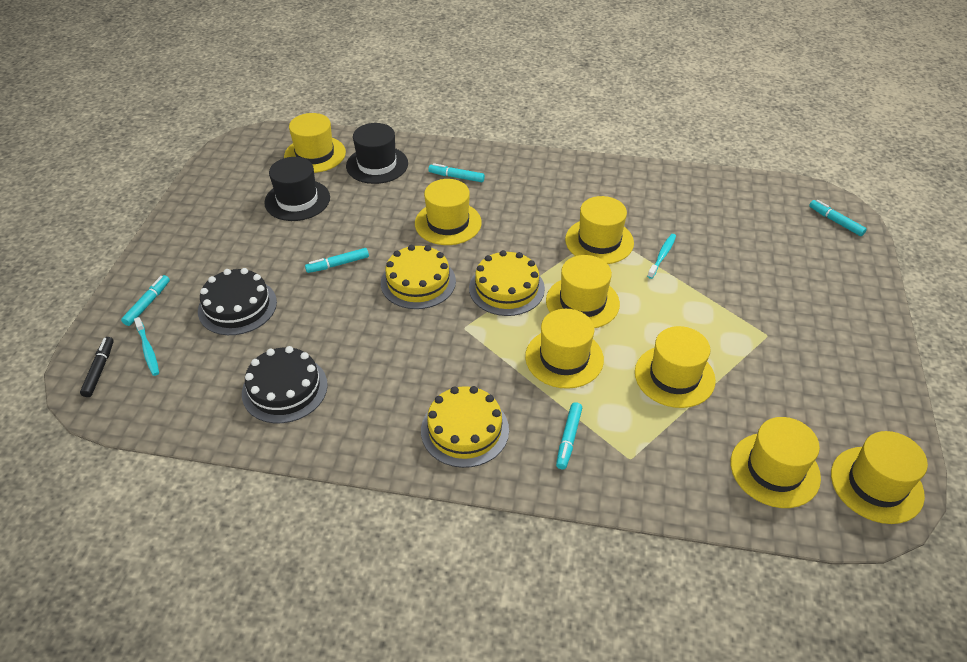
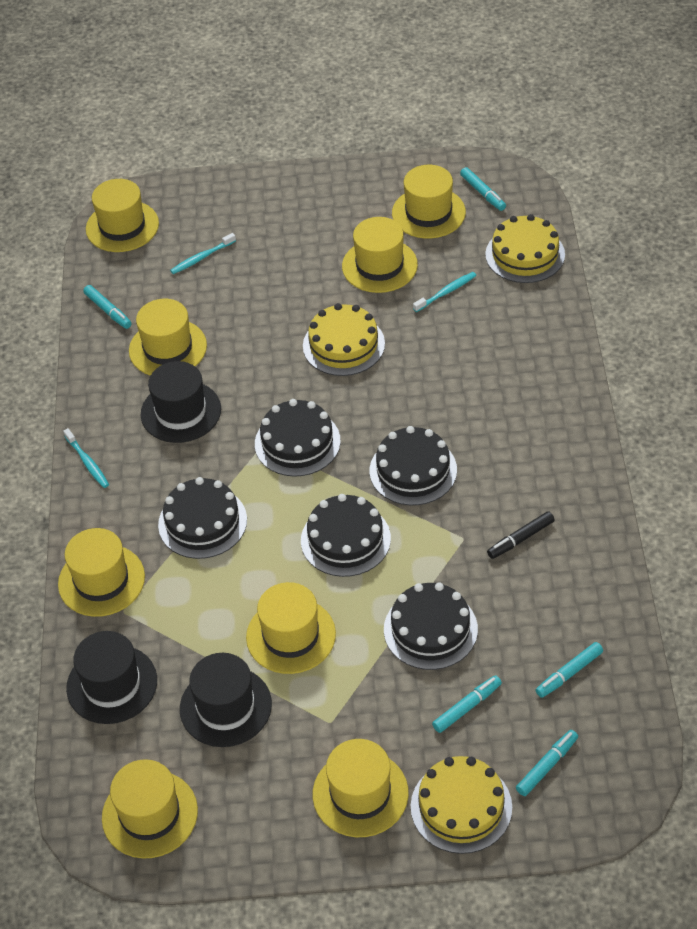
black cake: [198,268,277,335] [242,346,328,423] = 2 -> [158,477,247,559] [255,399,341,477] [301,494,391,577] [370,426,457,505] [384,582,478,670] = 5
black hat: [264,157,330,221] [346,123,408,184] = 2 -> [66,631,157,724] [141,361,221,443] [180,653,272,747] = 3
turquoise toothbrush: [134,317,159,376] [647,234,676,279] = 2 -> [63,428,109,488] [170,233,236,274] [413,272,476,312] = 3

